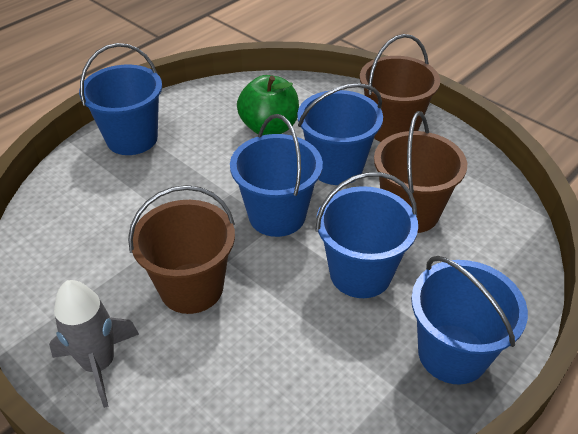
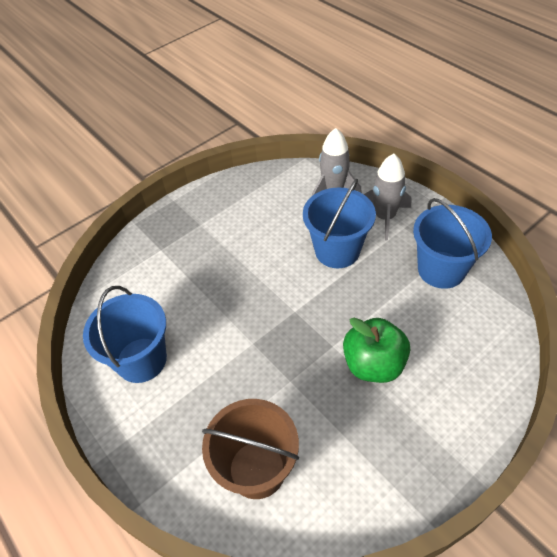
blue bucket: [79,43,162,155] [230,114,323,237] [297,83,383,185] [315,172,418,298] [411,256,528,384] = 5 -> [83,286,167,383] [303,178,376,268] [413,198,492,289] = 3
brown bucket: [128,185,235,314] [360,34,440,142] [374,111,467,233] = 3 -> [202,399,299,499] = 1
grey rocket: [49,280,139,408] = 1 -> [312,128,362,196] [364,154,412,241] = 2

